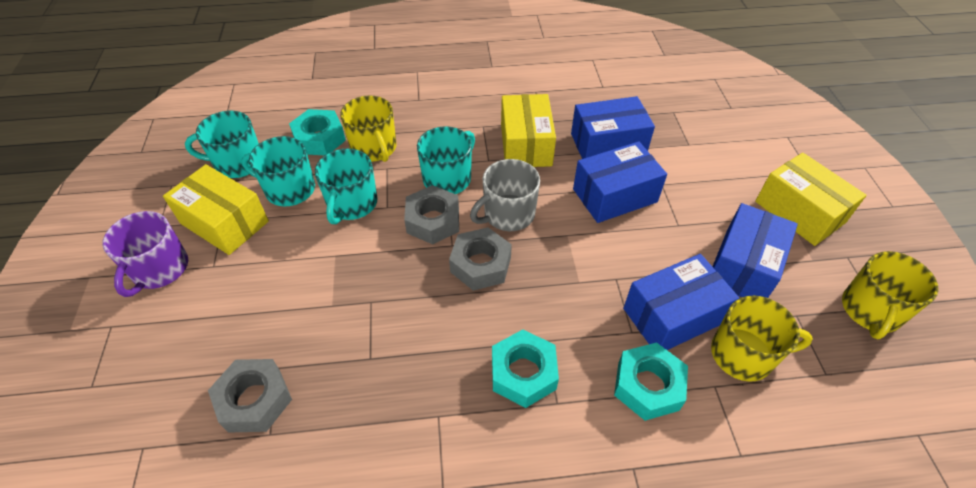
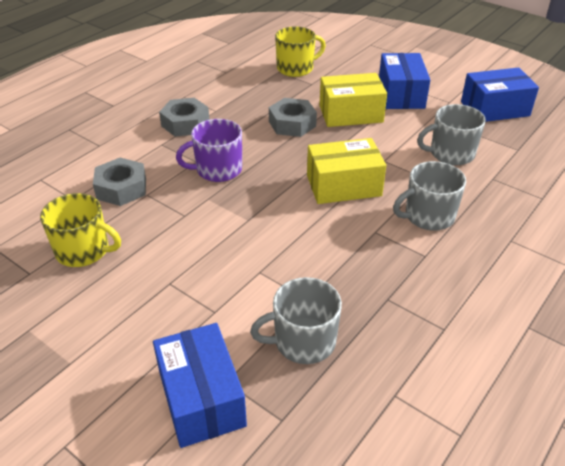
blue box: [571,96,655,159] [573,141,667,223] [623,254,739,350] [713,203,798,298] = 4 -> [153,323,247,448] [379,53,430,109] [461,67,539,122] = 3
grey mug: [470,159,540,231] = 1 -> [250,277,342,364] [393,161,466,231] [417,104,486,165] = 3
turquoise mug: [185,111,259,178] [241,136,315,206] [315,148,377,224] [417,126,475,194] = 4 -> none = 0
turquoise nut: [289,109,346,156] [492,329,559,408] [614,342,688,421] = 3 -> none = 0
yellow box: [163,164,269,255] [501,94,556,167] [755,153,867,246] = 3 -> [307,138,386,204] [319,73,387,127] = 2
yellow mug: [340,96,397,162] [711,296,813,382] [842,251,939,339] = 3 -> [40,193,121,267] [275,26,326,77] = 2

